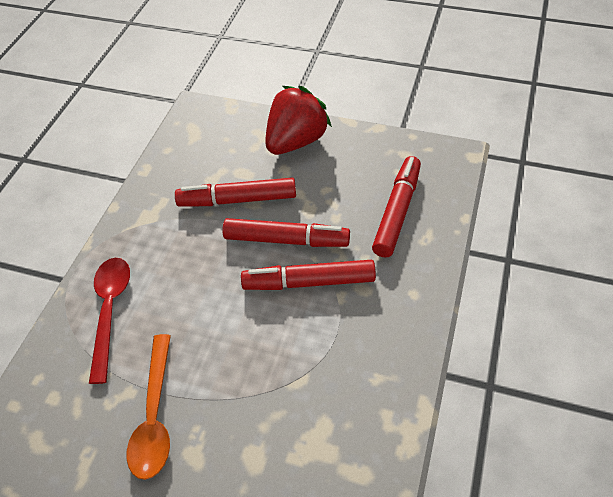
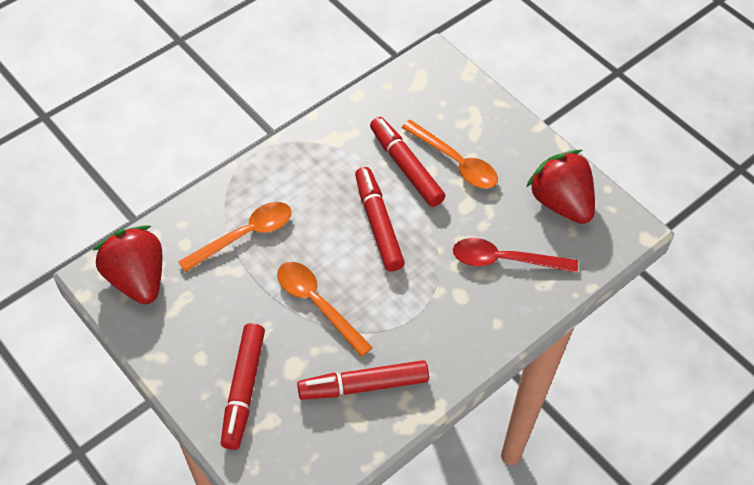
orange spoon: [127,334,171,480] = 1 -> [178,202,292,272] [277,262,373,357] [401,120,498,189] = 3
red strawberry: [265,86,332,155] = 1 -> [93,225,162,305] [526,150,595,224] = 2

